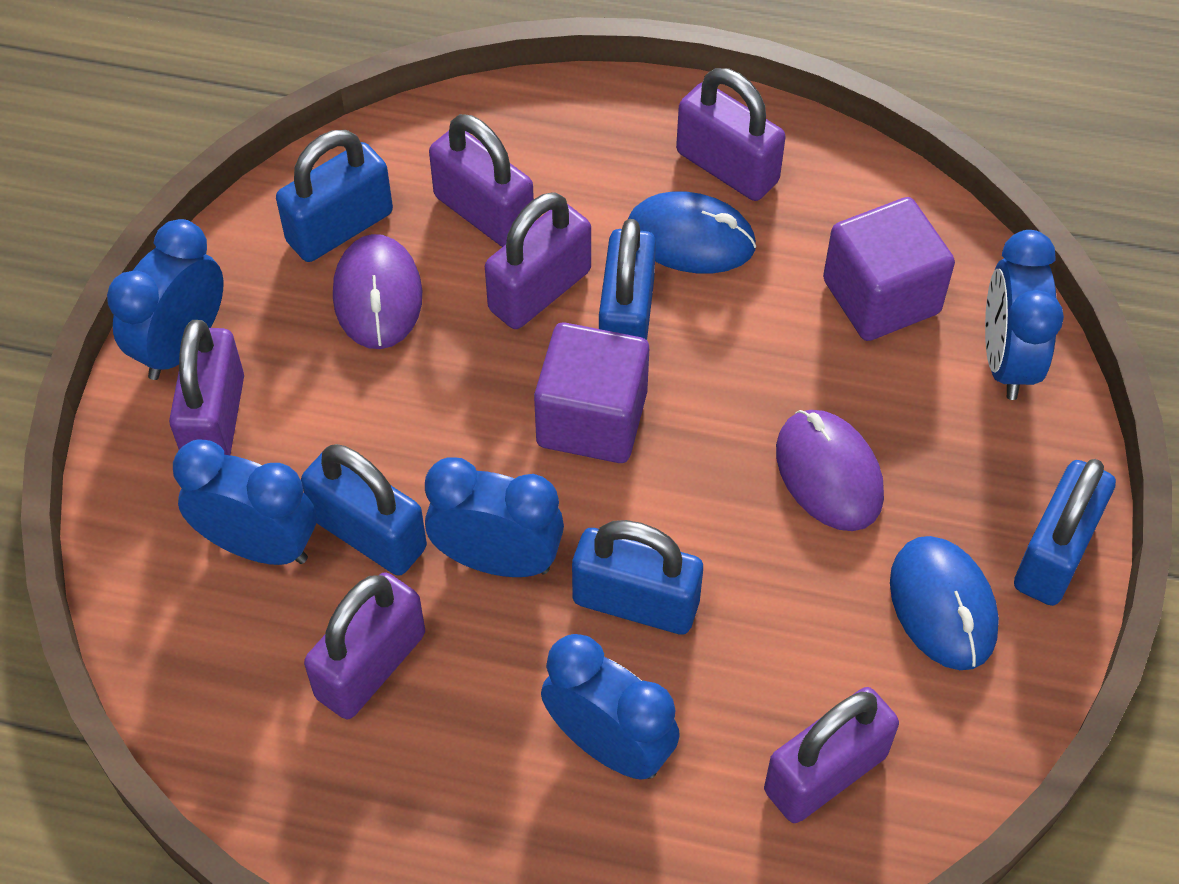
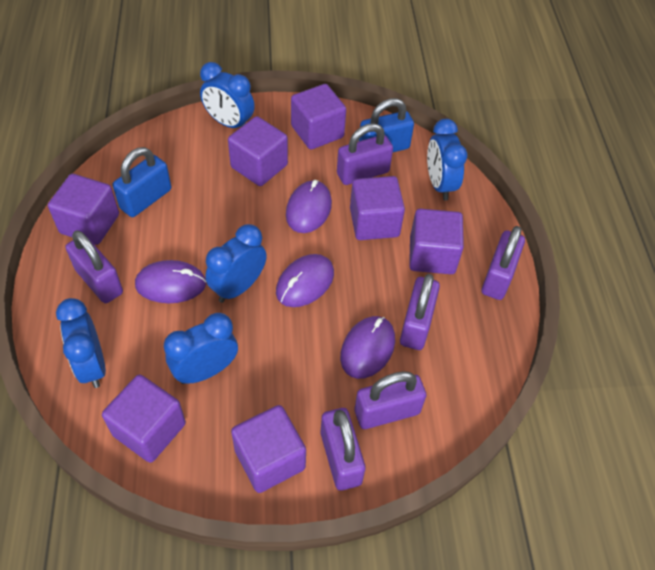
blue mouse: [628,192,756,274] [890,536,999,670] = 2 -> none = 0
blue padlock: [276,130,393,262] [301,444,427,576] [572,520,703,635] [599,219,656,340] [1014,459,1116,606] = 5 -> [113,147,171,217] [359,98,414,152] = 2
purple cube: [534,322,649,463] [823,197,955,341] = 2 -> [48,174,119,245] [102,374,186,463] [228,116,288,186] [231,405,306,493] [291,84,346,150] [350,176,405,240] [409,209,464,274] = 7
purple mouse: [333,234,422,349] [776,410,884,531] = 2 -> [135,260,206,303] [276,254,334,307] [286,180,332,233] [340,316,395,379] = 4

